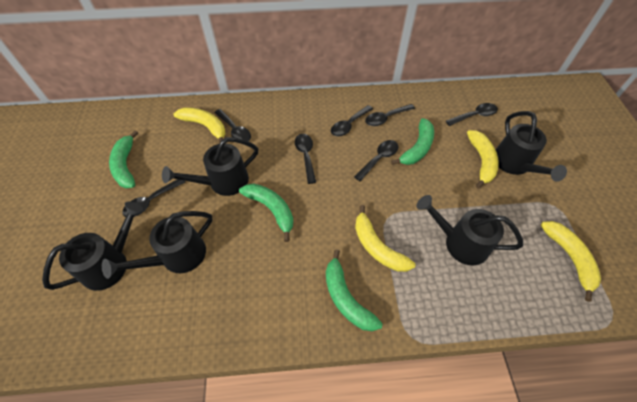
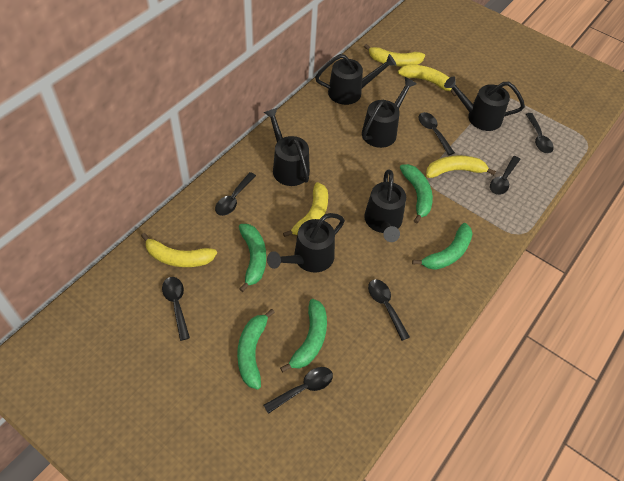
black watering can: [42,202,144,291] [102,211,212,279] [162,137,258,196] [417,195,523,265] [496,111,567,182] = 5 -> [264,108,310,186] [267,213,345,273] [315,54,396,105] [362,77,416,148] [364,169,406,242] [444,76,525,131] = 6
green banana: [109,130,138,188] [239,184,293,242] [326,250,383,331] [391,118,434,165] = 4 -> [237,309,275,390] [239,224,266,292] [280,299,327,372] [400,164,433,224] [412,223,473,270] = 5
yellow banana: [174,107,225,144] [355,205,415,272] [467,130,499,189] [541,221,601,302] = 4 -> [141,233,217,267] [283,182,328,237] [364,44,425,66] [398,65,456,96] [426,155,496,178] = 5

